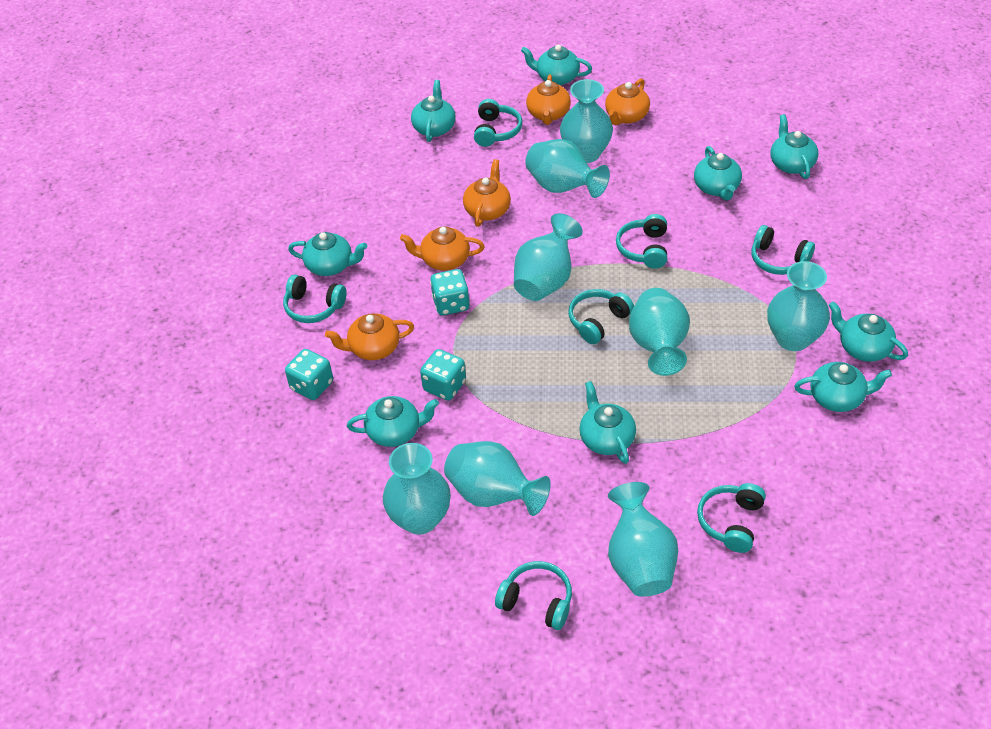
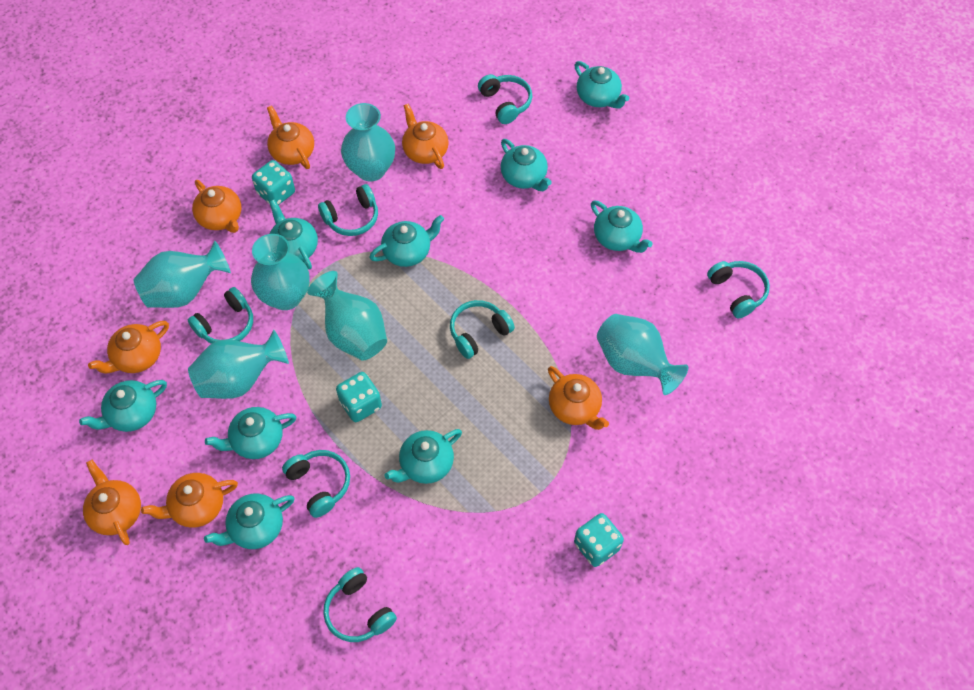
orange teapot: [325,313,414,360] [400,227,485,271] [463,159,511,227] [526,75,571,125] [605,79,650,125] = 5 -> [83,460,141,545] [88,321,169,373] [141,473,238,528] [192,180,241,233] [267,105,314,169] [402,104,449,169] [548,366,609,430] = 7
turquoise vase: [383,443,451,535] [444,441,551,516] [514,213,583,301] [525,139,610,198] [560,79,613,163] [608,482,678,597] [629,288,690,376] [767,261,830,351] = 8 -> [134,241,231,308] [188,330,289,399] [251,234,310,310] [307,271,387,361] [341,103,395,181] [597,314,689,395] = 6

